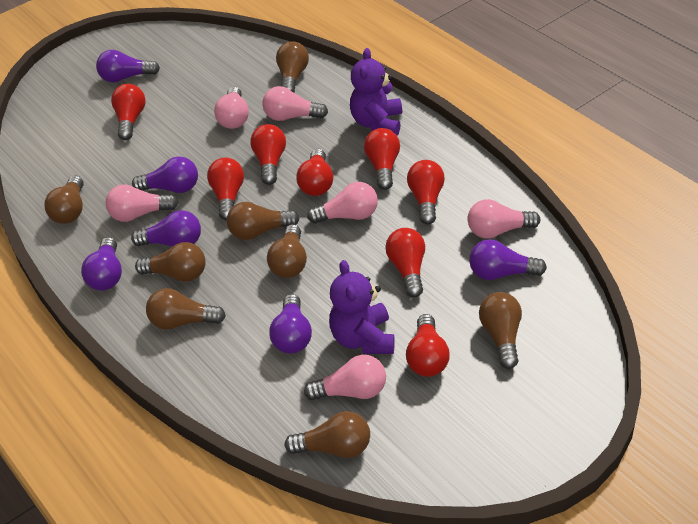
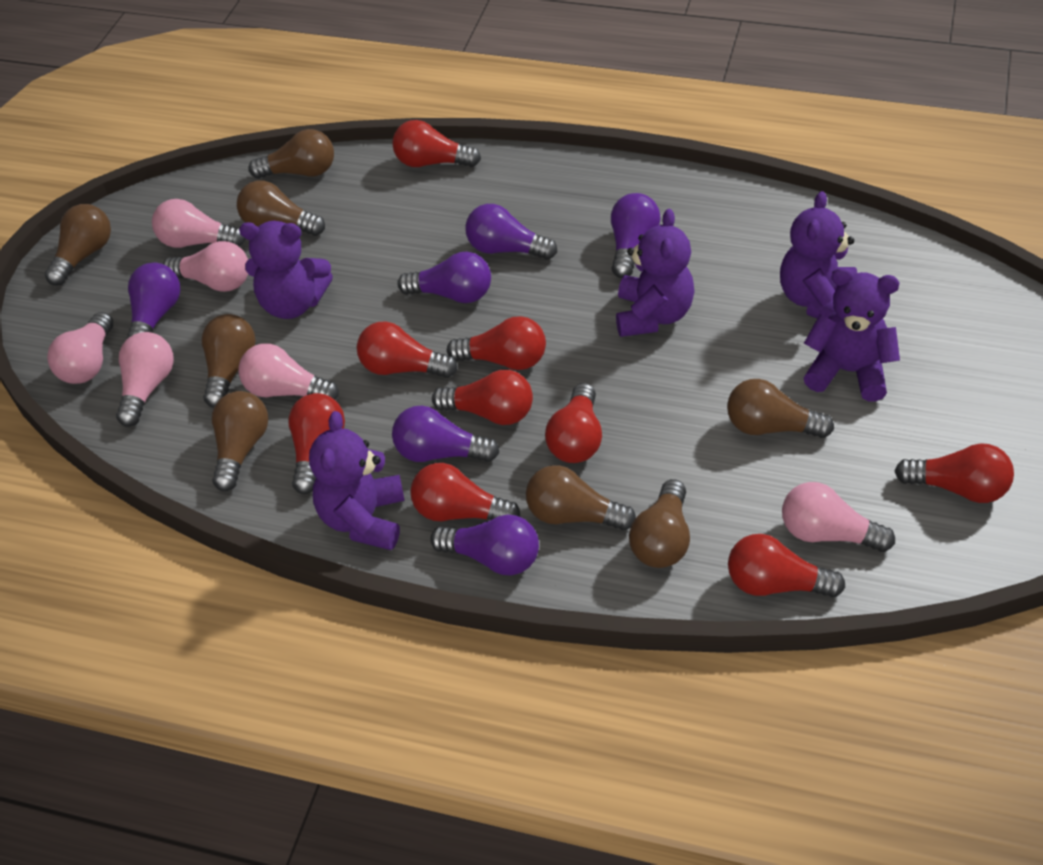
purple teddy bear: [329,260,395,354] [350,48,402,136] = 2 -> [239,221,333,319] [309,411,405,550] [616,209,695,337] [780,191,857,318] [804,268,900,402] = 5
red light bulb: [111,84,146,140] [207,157,244,220] [250,124,286,185] [296,149,333,196] [364,128,400,190] [385,228,425,297] [406,314,450,377] [407,160,445,225] = 8 -> [288,393,345,494] [357,322,458,378] [392,120,481,167] [410,463,521,521] [432,370,533,425] [447,316,546,370] [545,383,602,463] [728,534,845,597] [894,443,1014,503] = 9

